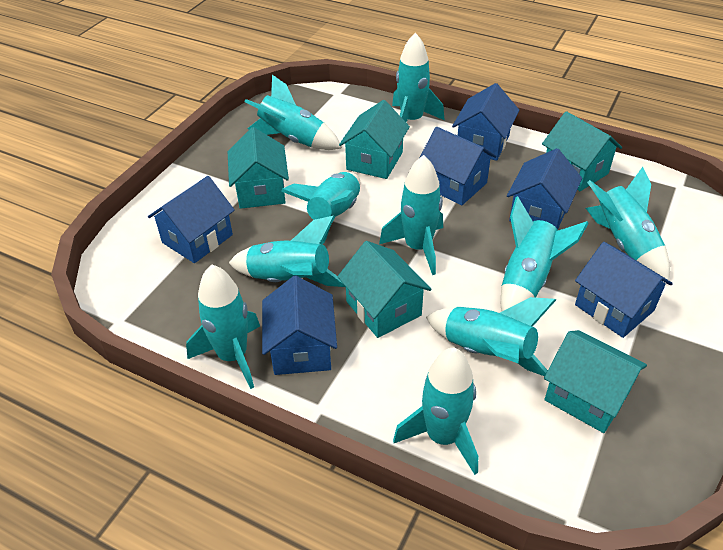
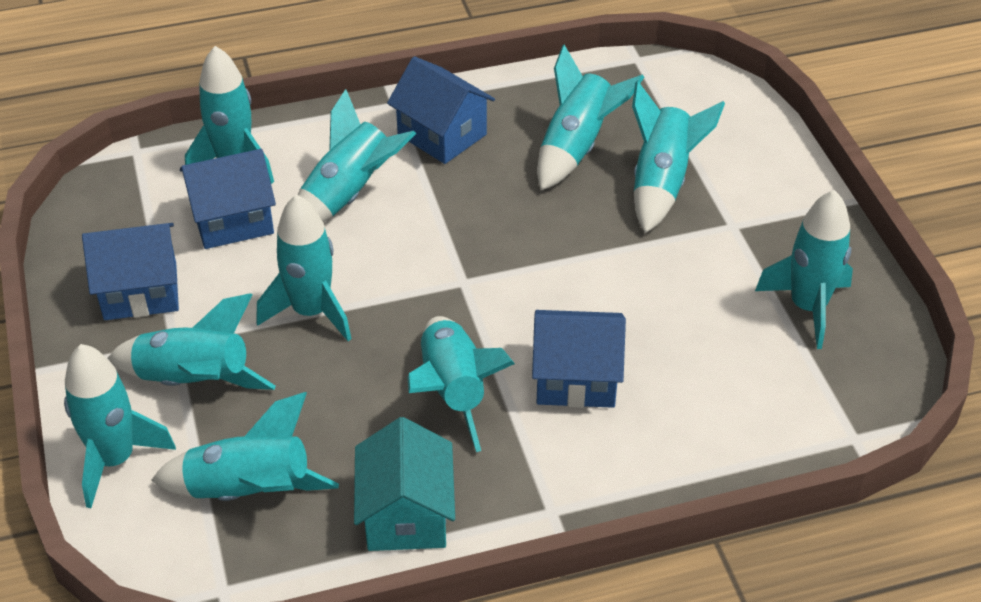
blue house: [148,176,235,263] [262,276,337,375] [420,127,496,206] [452,83,519,161] [507,148,582,230] [575,242,673,338] = 6 -> [82,223,179,320] [180,149,276,249] [387,57,495,164] [532,310,626,408] = 4
turquoise house: [228,127,289,209] [337,241,431,338] [339,100,410,179] [542,111,622,191] [544,330,647,433] = 5 -> [354,417,455,551] = 1

